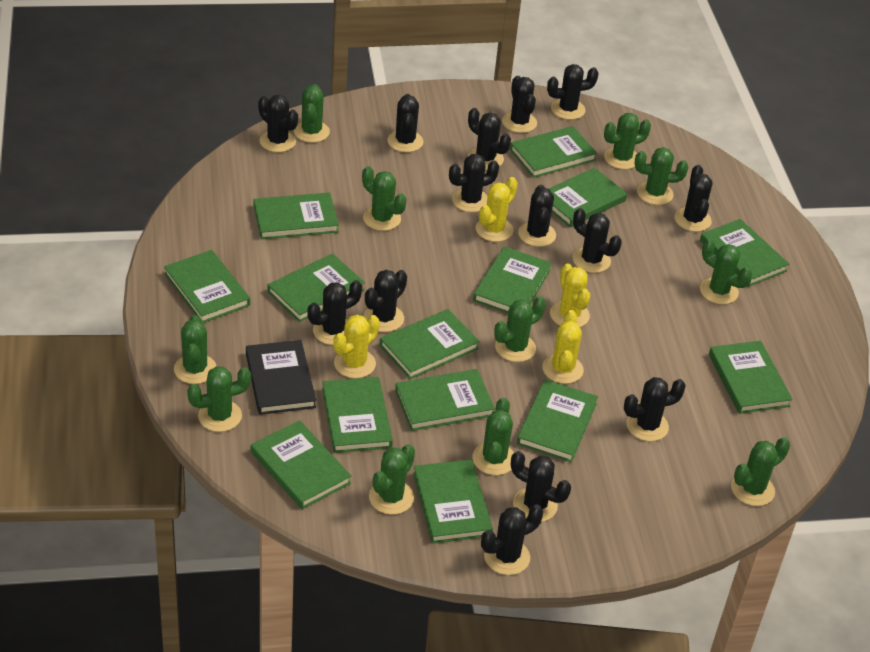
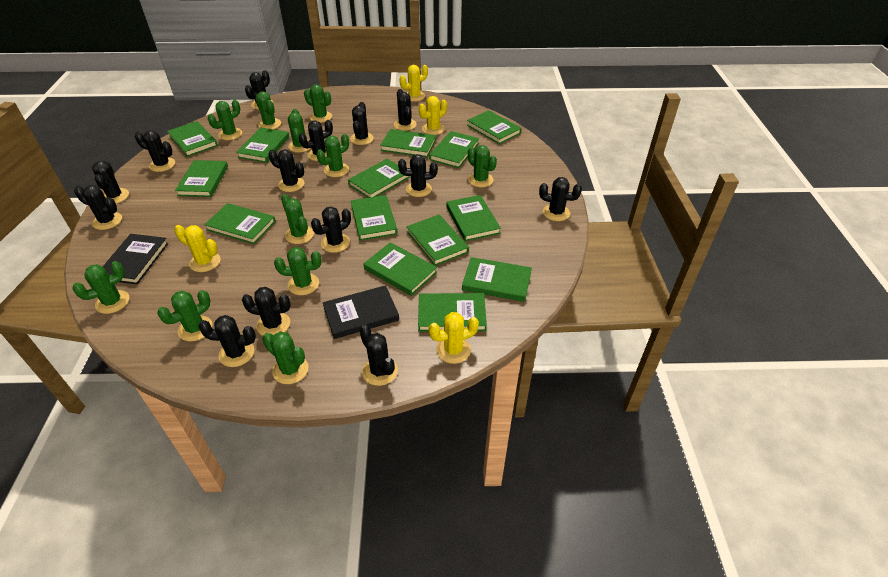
black book: [246,340,316,415] = 1 -> [103,234,169,284] [323,285,399,339] = 2

